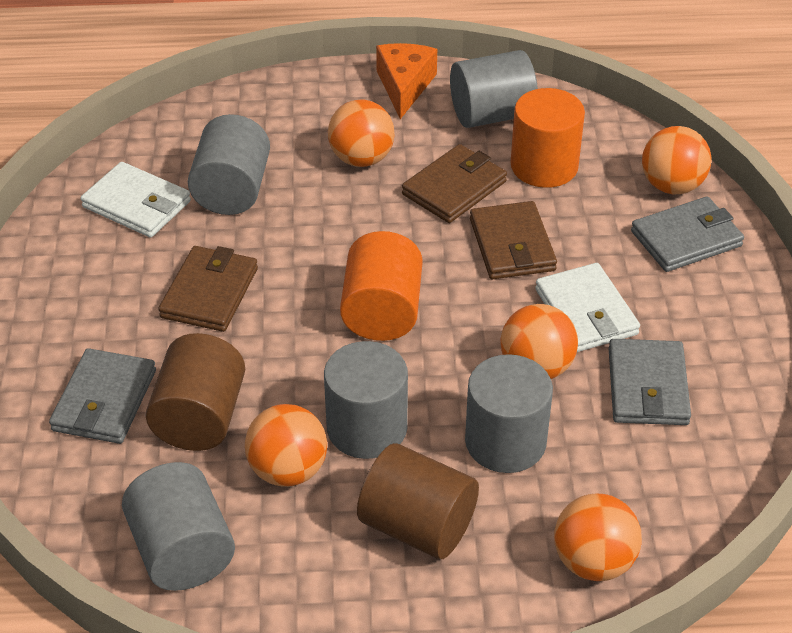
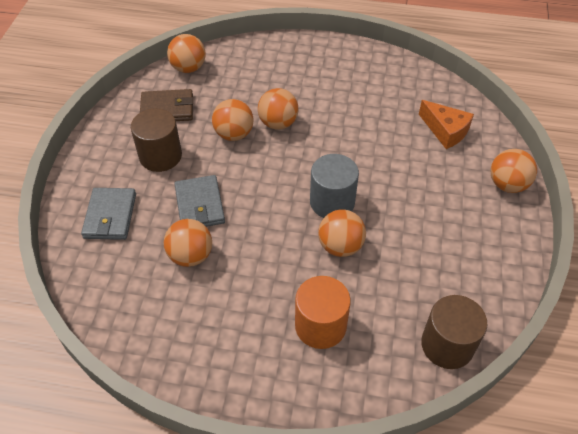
brown wallet: [158,246,258,332] [402,144,507,223] [470,201,557,279] = 3 -> [140,89,193,121] = 1
grey cylinder: [122,462,235,591] [188,114,270,215] [324,341,408,459] [450,50,538,128] [465,354,553,473] = 5 -> [310,154,359,218] = 1
grey wallet: [49,348,156,444] [609,339,691,425] [631,196,744,272] = 3 -> [81,188,136,240] [174,175,225,227] = 2
orange ball: [245,404,327,487] [328,100,395,167] [500,304,578,379] [554,494,642,581] [642,126,711,194] = 5 -> [164,219,212,267] [167,34,206,73] [212,99,253,141] [258,88,299,130] [318,209,366,257] [490,149,537,193] = 6
orange cylinder: [340,231,422,341] [510,88,585,188] = 2 -> [295,276,351,349] = 1
white wallet: [81,162,191,238] [535,263,640,352] = 2 -> none = 0

